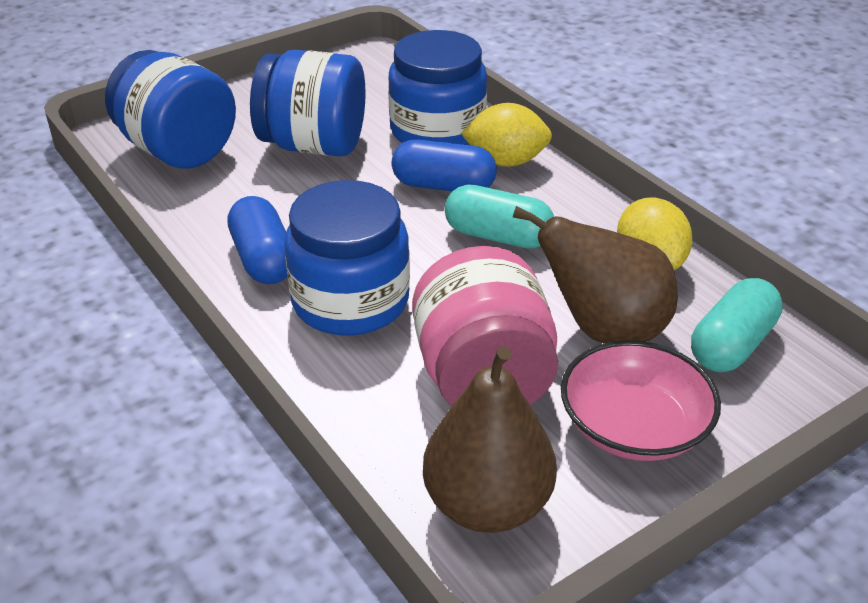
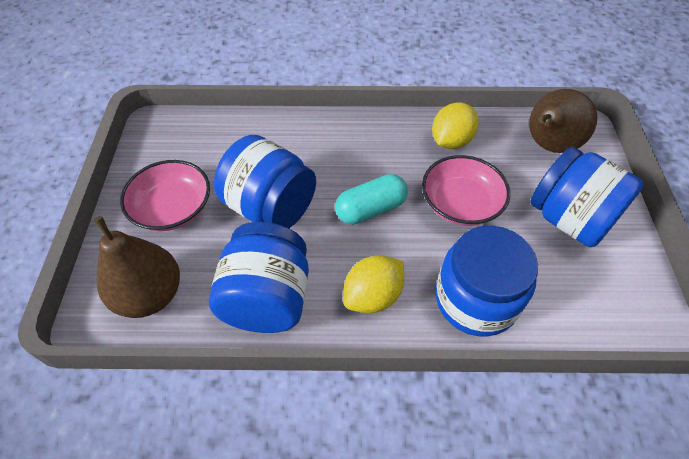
blue capsule: [227,196,287,284] [392,139,497,191] = 2 -> none = 0
pink bowl: [561,340,721,461] = 1 -> [120,160,210,231] [422,155,510,226] = 2
pink jar: [412,246,558,406] = 1 -> none = 0
turquoise capsule: [445,185,554,249] [691,278,783,372] = 2 -> [335,174,408,224] = 1

